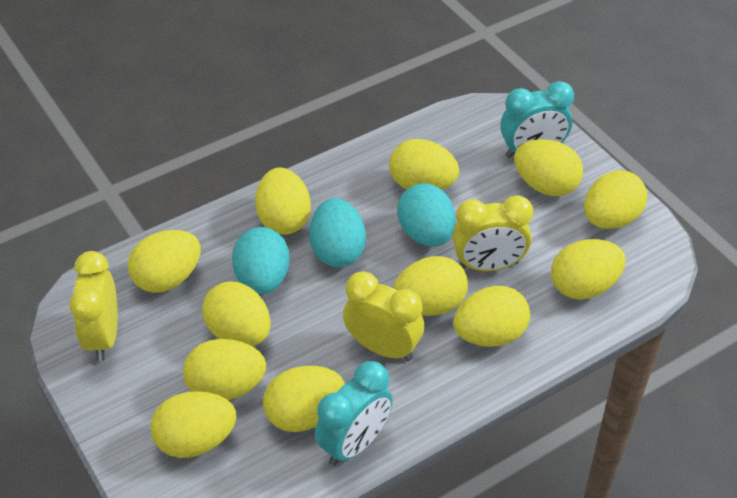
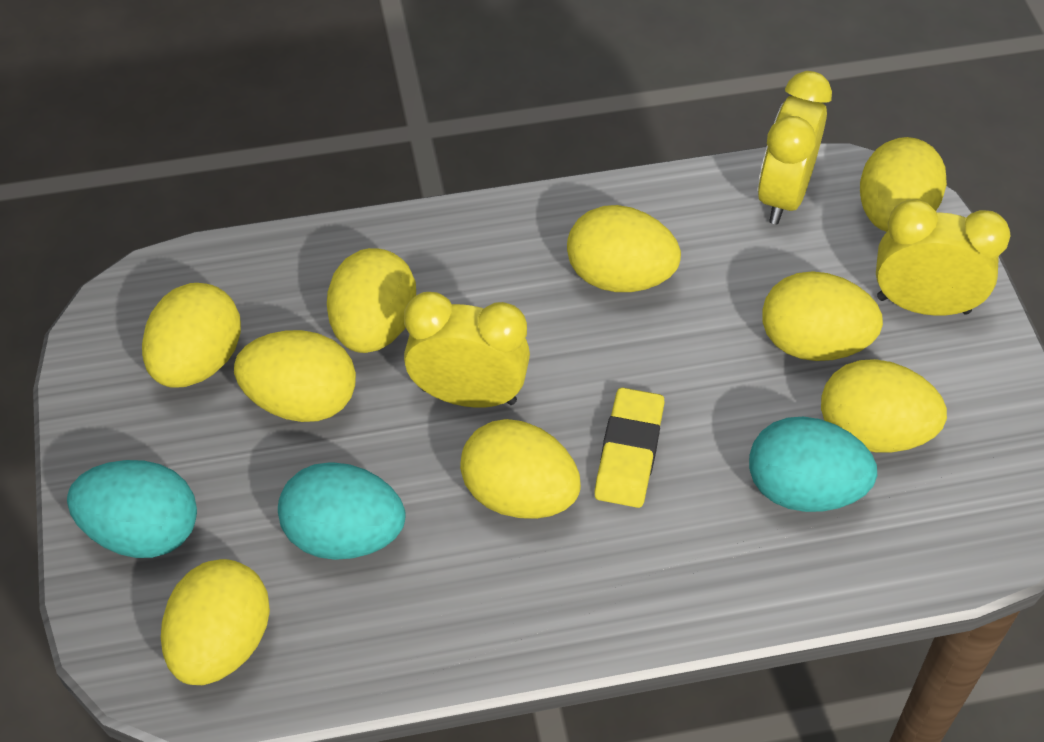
turquoise clock: [315,361,393,466] [500,81,574,158] = 2 -> none = 0
yellow egg: [128,230,201,293] [150,391,237,458] [183,339,266,400] [202,281,271,346] [255,168,311,235] [263,366,345,432] [389,139,459,190] [393,256,468,316] [453,286,530,347] [514,139,583,196] [551,239,625,300] [584,170,647,229] = 12 -> [142,283,241,388] [161,559,270,685] [234,330,356,422] [327,248,416,353] [460,419,581,519] [567,205,681,292] [762,271,883,361] [821,359,947,452] [860,137,947,232] = 9
yellow eraser: none = 0 -> [594,388,665,508] = 1

